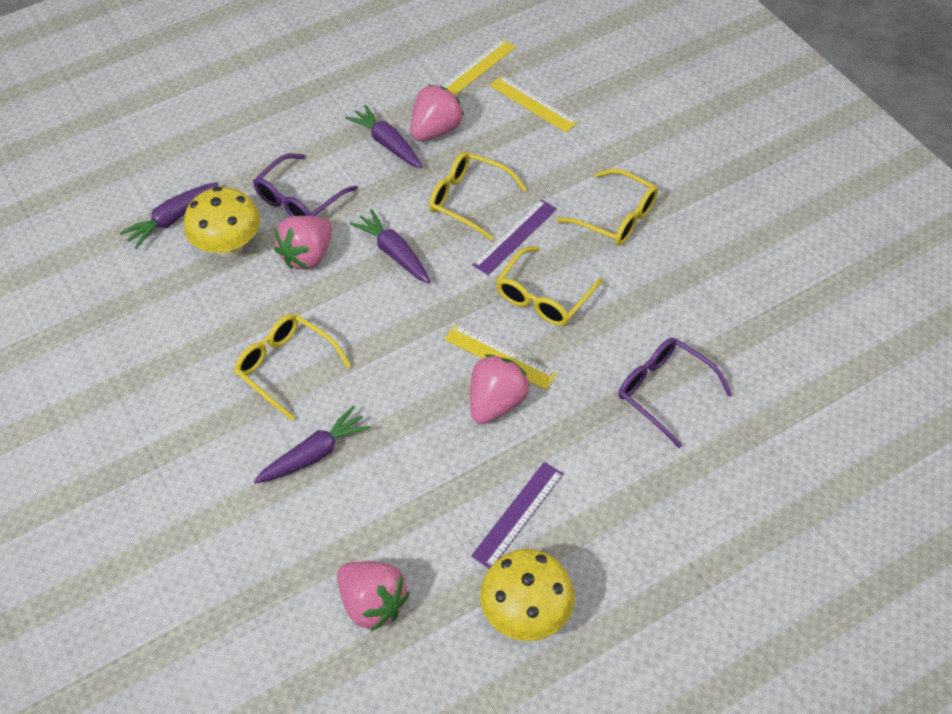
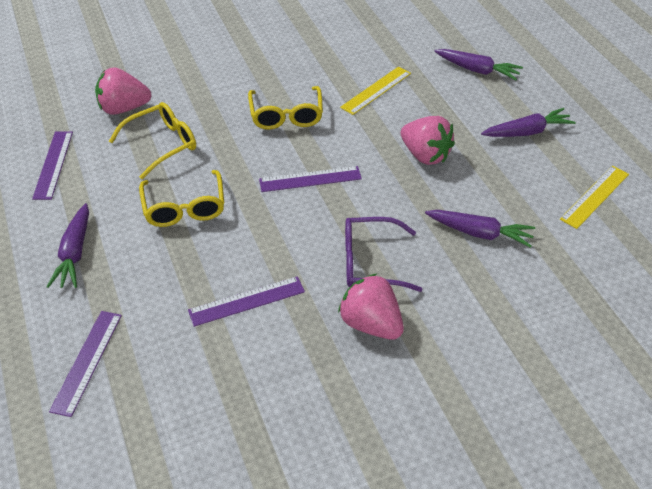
pink strawberry: [274,216,332,270] [337,561,410,632] [410,85,464,141] [470,354,530,424] = 4 -> [95,67,152,115] [338,273,404,340] [401,116,455,165] = 3
purple glasses: [253,154,358,217] [618,338,733,448] = 2 -> [345,217,423,292] = 1
purple ruler: [471,462,564,569] [472,199,557,275] = 2 -> [32,132,73,200] [49,311,122,417] [188,276,305,327] [259,166,362,192] = 4
yellow glasses: [234,314,351,421] [429,152,527,241] [496,246,603,326] [557,169,658,246] = 4 -> [109,102,196,179] [139,170,224,227] [248,86,323,130] = 3
yellow mushroom: [184,187,260,257] [480,549,575,641] = 2 -> none = 0
yellow ruler: [442,39,516,95] [444,324,557,390] [489,76,578,133] = 3 -> [340,67,411,115] [560,166,629,229] = 2

